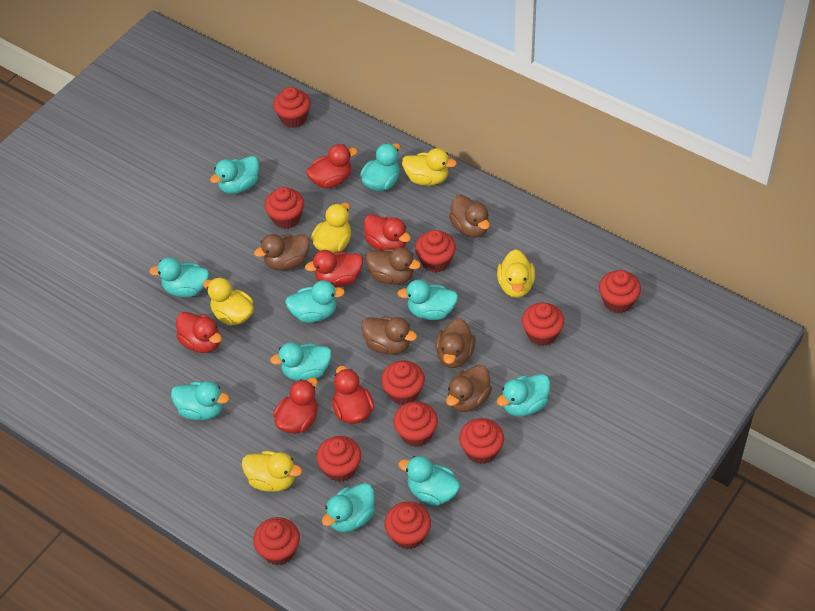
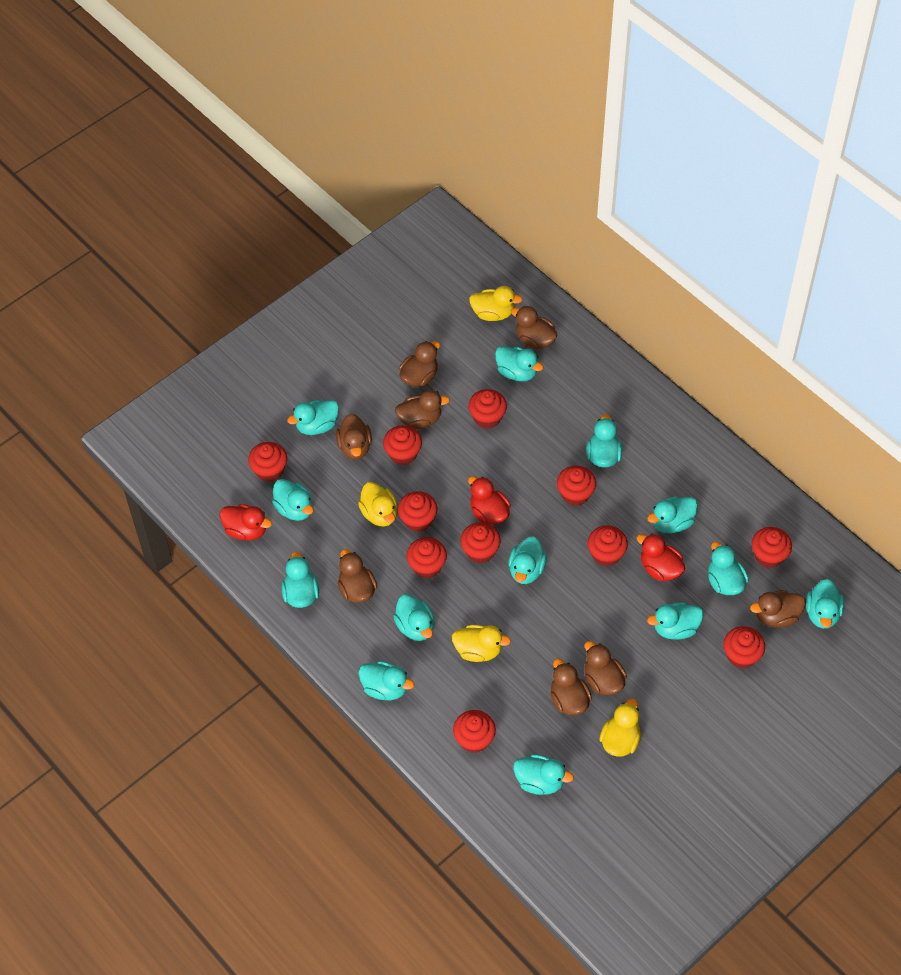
brown duck: [254,234,310,271] [361,317,417,355] [365,247,421,285] [435,318,476,368] [446,365,492,412] [449,195,490,237] = 6 -> [336,414,372,460] [338,549,377,603] [395,390,450,429] [399,341,440,387] [511,306,558,349] [550,659,592,715] [585,641,627,695] [750,590,806,627] = 8
red duck: [176,312,222,353] [273,378,318,434] [305,250,363,287] [306,144,358,188] [332,366,374,424] [364,214,411,251] = 6 -> [220,504,272,540] [468,476,511,525] [637,534,685,581] = 3
turquoise duck: [149,257,209,297] [171,381,229,420] [210,156,259,194] [270,342,332,381] [285,280,345,323] [322,483,375,532] [360,143,401,191] [397,279,458,320] [398,456,460,506] [496,374,550,416] = 10 -> [272,479,313,521] [282,552,319,608] [287,400,339,435] [358,661,414,700] [393,594,434,641] [495,346,543,381] [509,536,547,584] [513,754,574,795] [586,414,622,468] [647,496,698,533] [647,602,704,639] [708,541,748,595] [806,579,844,629] = 13
yellow duck: [203,277,254,325] [242,451,302,492] [311,203,351,253] [402,148,457,186] [497,249,535,298] = 5 -> [358,482,397,527] [452,625,511,662] [469,286,523,321] [599,699,641,757] = 4

